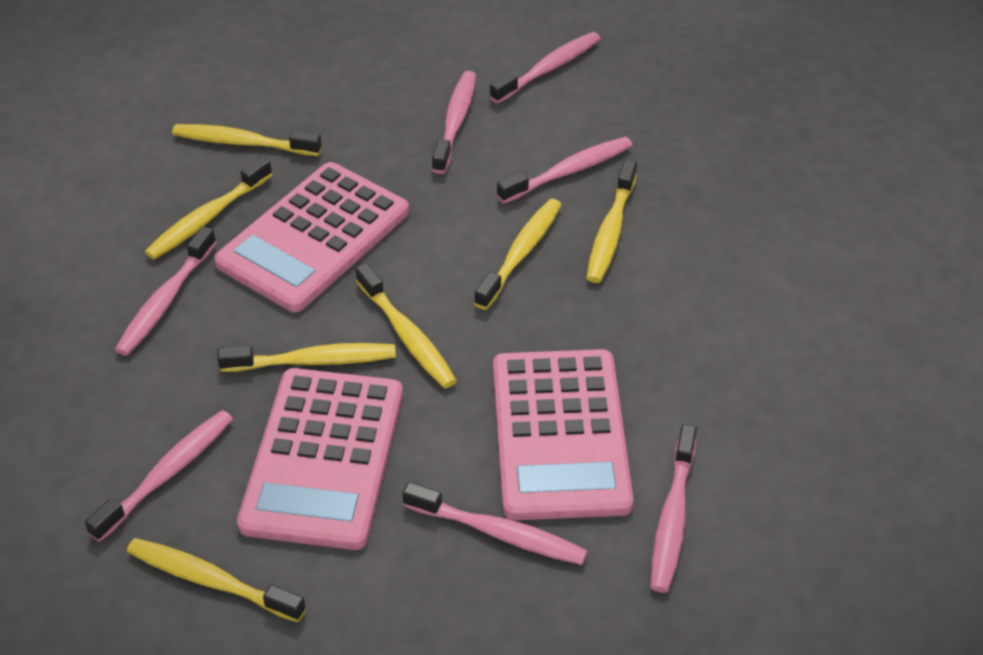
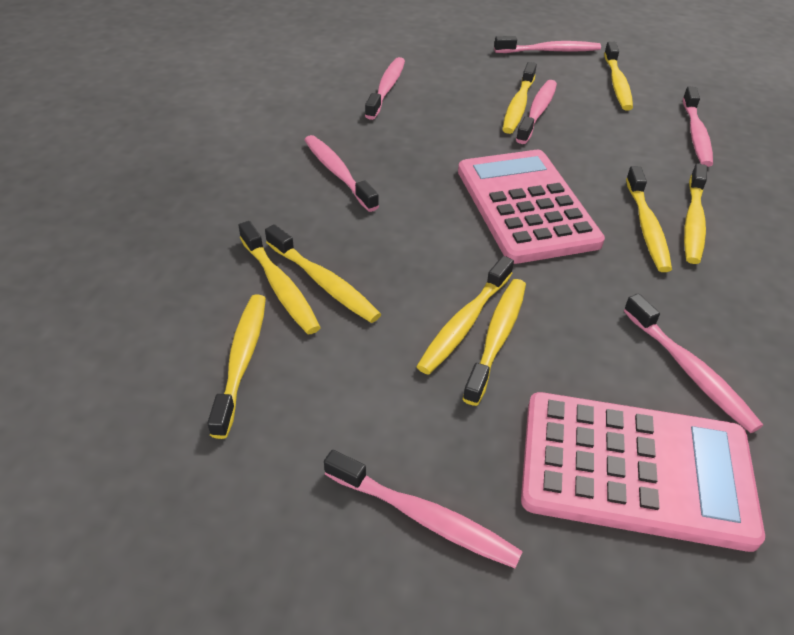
pink calculator: [214,162,409,312] [237,368,403,550] [493,349,633,520] = 3 -> [458,150,605,264] [521,392,765,552] = 2
yellow toothbrush: [127,538,306,622] [145,157,272,259] [172,124,322,156] [217,343,396,372] [356,263,457,389] [474,199,562,310] [586,159,637,283] = 7 -> [207,294,266,439] [238,221,321,334] [265,224,381,323] [416,256,514,375] [463,279,526,406] [502,62,537,134] [604,42,633,111] [626,166,672,272] [684,163,707,264] = 9

